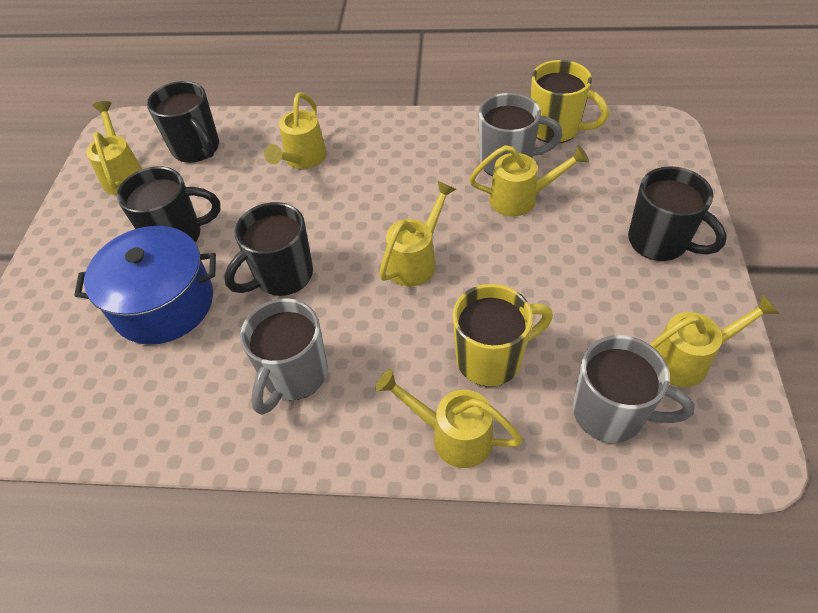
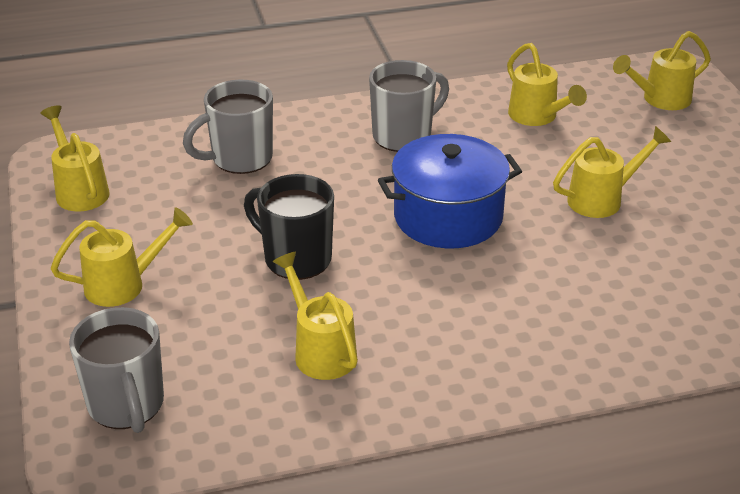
black mug: [117,166,221,243] [147,81,219,163] [224,202,313,296] [628,166,727,261] = 4 -> [244,174,334,280] = 1
yellow mug: [453,284,553,386] [531,60,609,143] = 2 -> none = 0

